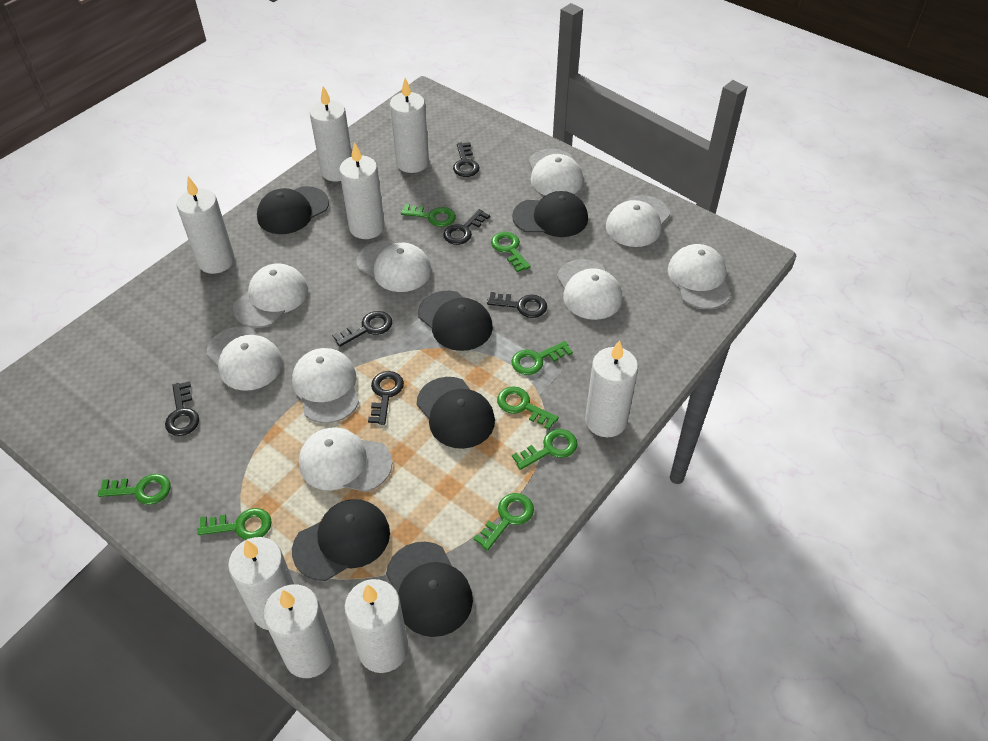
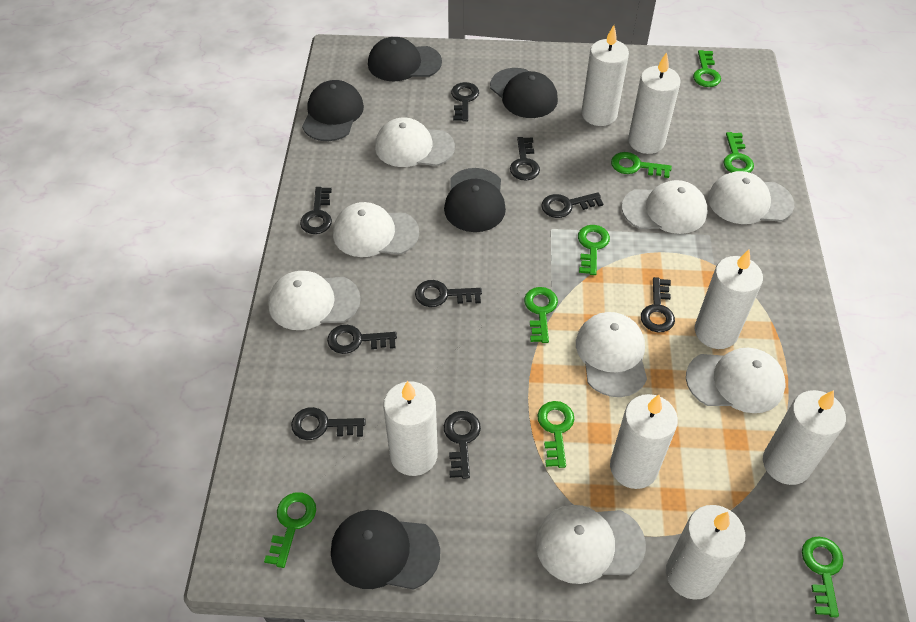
black cap: [257,186,329,234] [292,499,390,581] [386,542,473,637] [417,377,495,449] [418,291,493,351] [512,191,588,237] = 6 -> [302,80,364,141] [331,510,440,590] [368,37,442,81] [444,168,506,232] [490,68,558,118] = 5
black key: [165,381,199,436] [332,311,392,347] [368,371,404,425] [443,209,490,245] [453,142,480,177] [487,292,547,318] = 6 -> [291,407,366,440] [300,187,332,234] [327,325,397,354] [415,280,482,307] [444,411,481,479] [451,82,479,122] [510,137,540,181] [541,192,603,218] [641,277,675,332] = 9
white candle: [177,177,235,274] [228,537,294,630] [263,584,335,678] [310,86,352,182] [339,142,385,239] [345,579,408,673] [390,78,429,173] [585,340,638,437] = 8 -> [383,381,438,476] [581,25,629,126] [610,394,678,489] [628,52,681,154] [666,505,745,600] [695,250,763,349] [763,390,846,485] = 7
white cap: [206,326,283,391] [233,263,308,328] [292,348,359,423] [299,427,392,492] [357,240,431,292] [528,149,583,196] [557,259,622,320] [606,195,670,247] [668,244,731,309] = 9 -> [268,271,361,330] [333,202,419,257] [375,118,455,167] [536,505,646,584] [576,312,647,397] [622,180,707,234] [686,348,786,413] [708,171,794,224] = 8

